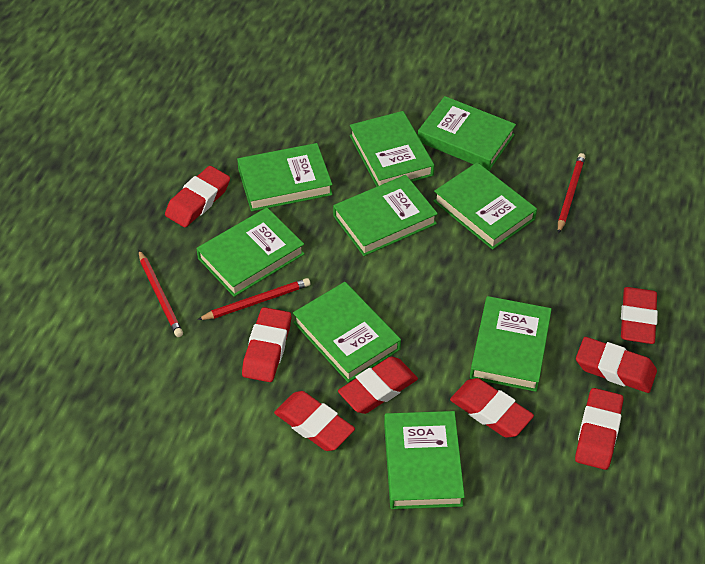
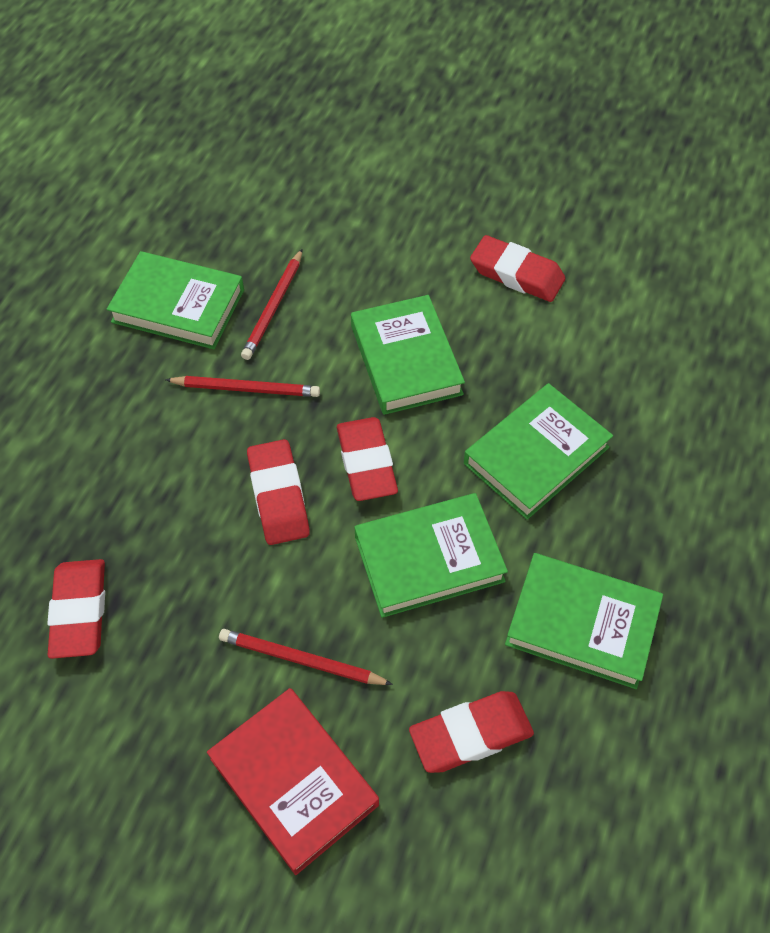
green book: [196,208,305,297] [237,143,333,211] [293,282,401,383] [333,175,438,256] [350,111,435,187] [384,411,465,509] [418,96,516,171] [434,162,537,250] [470,296,552,392] = 9 -> [107,251,244,349] [351,295,465,415] [354,493,508,618] [464,383,613,520] [505,553,663,689] = 5
red book: none = 0 -> [207,688,379,875] = 1
red eraser: [165,166,230,227] [242,307,291,382] [274,391,355,451] [338,357,418,414] [450,378,534,438] [575,388,623,470] [576,337,657,393] [621,287,658,344] = 8 -> [47,559,105,659] [247,439,310,545] [337,417,398,501] [409,691,534,773] [470,235,565,302] = 5

